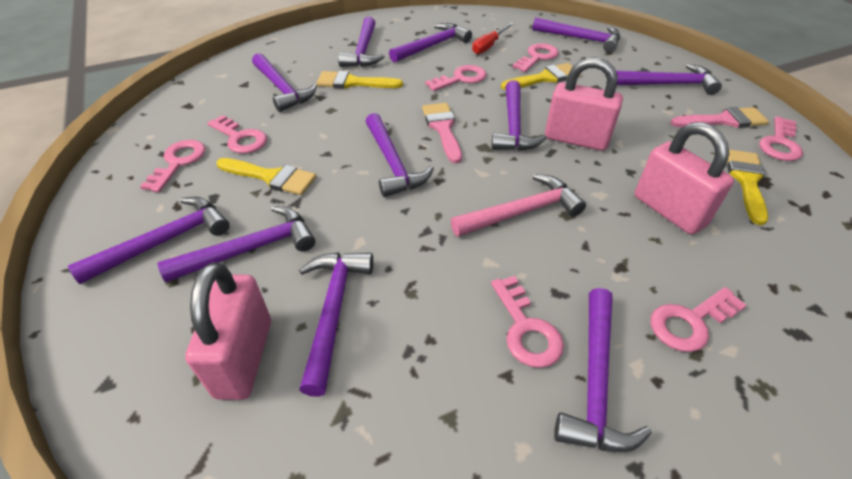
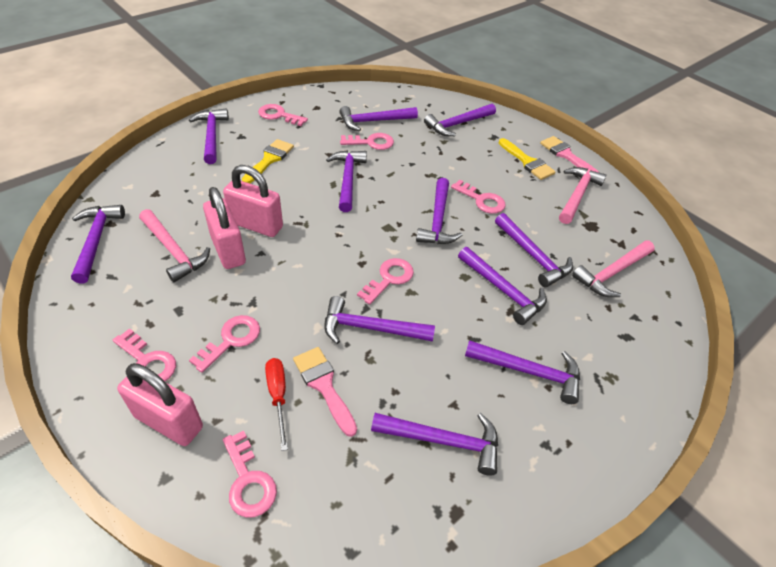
pink hammer: [451,174,586,237] = 1 -> [139,209,210,282] [559,167,607,224] [572,240,655,297] = 3
yellow brush: [217,158,317,195] [316,71,403,89] [501,63,581,90] [727,149,768,225] = 4 -> [242,139,294,183] [499,138,556,180] = 2

